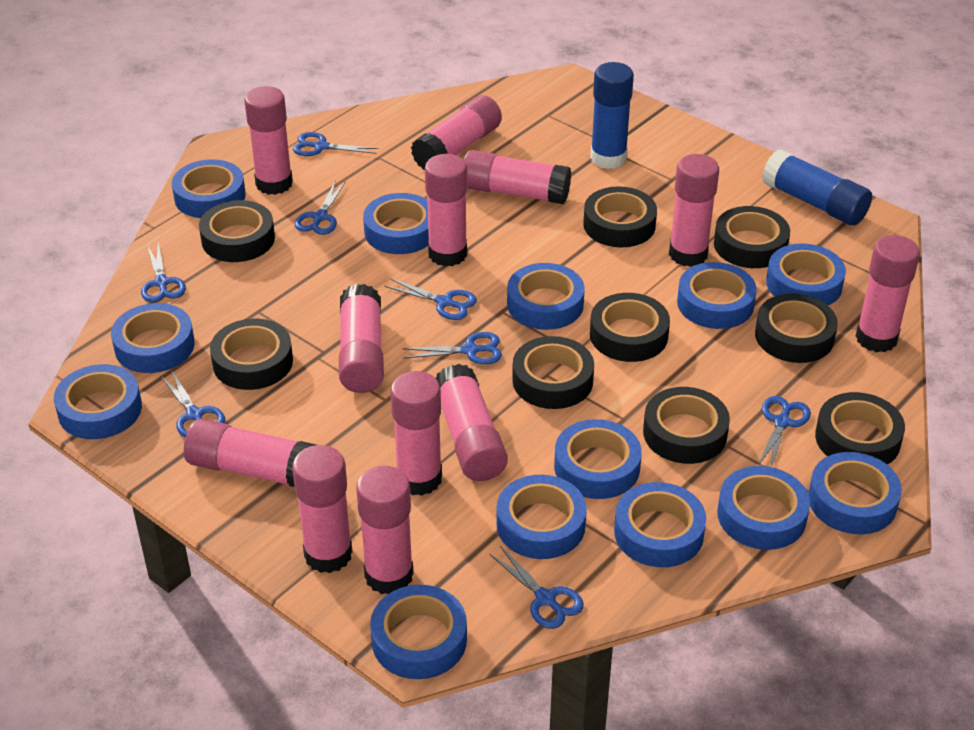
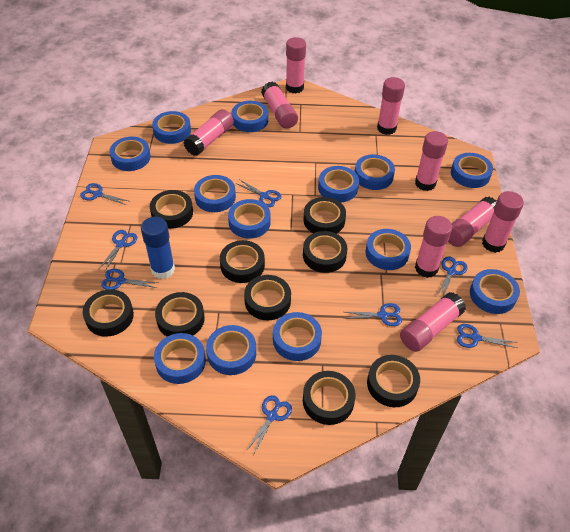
blue glue stick: [590,62,634,169] [762,149,872,225] = 2 -> [141,217,175,279] = 1
pink glue stick: [184,419,317,487] [244,86,293,195] [292,445,352,573] [339,284,384,393] [356,466,413,594] [391,371,442,496] [411,95,502,170] [425,154,467,267] [436,364,508,481] [464,150,571,204] [669,154,719,267] [855,235,920,352] = 12 -> [183,109,234,156] [261,82,298,129] [286,37,306,93] [377,77,405,135] [400,292,466,352] [415,131,448,191] [415,216,452,278] [448,197,497,247] [482,191,524,253] = 9

